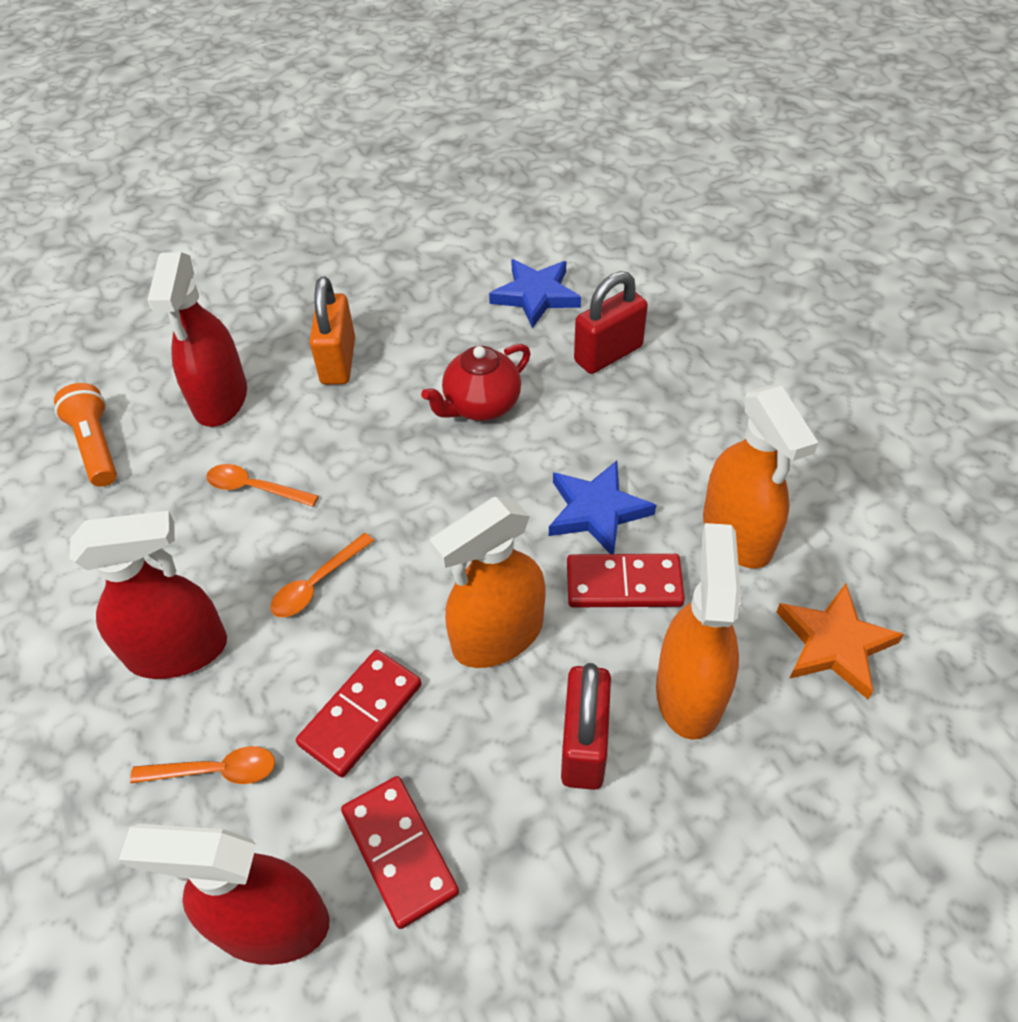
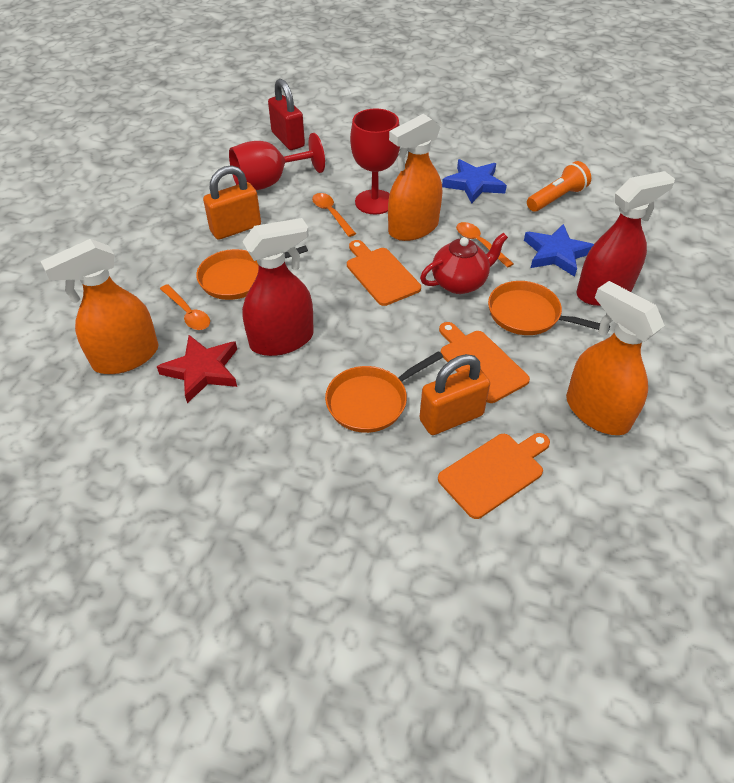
orange cutting board: none = 0 -> [347,240,421,306] [438,433,550,519] [439,322,530,403] = 3
orange padlock: [309,277,355,385] = 1 -> [203,165,261,240] [420,354,490,435] = 2
orange pan: none = 0 -> [196,245,308,300] [325,351,443,433] [488,281,610,335] = 3
orange star: [776,583,904,699] = 1 -> none = 0
red domino: [296,650,421,778] [341,776,459,929] [567,554,685,607] = 3 -> none = 0
red goblet: none = 0 -> [229,133,325,190] [350,108,400,215] = 2
red padlock: [561,663,611,790] [574,271,648,374] = 2 -> [268,79,305,150] = 1
red spray bottle: [69,511,227,679] [119,824,330,965] [147,252,247,427] = 3 -> [242,218,314,356] [577,171,675,306] = 2
red star: none = 0 -> [157,335,237,403] = 1

